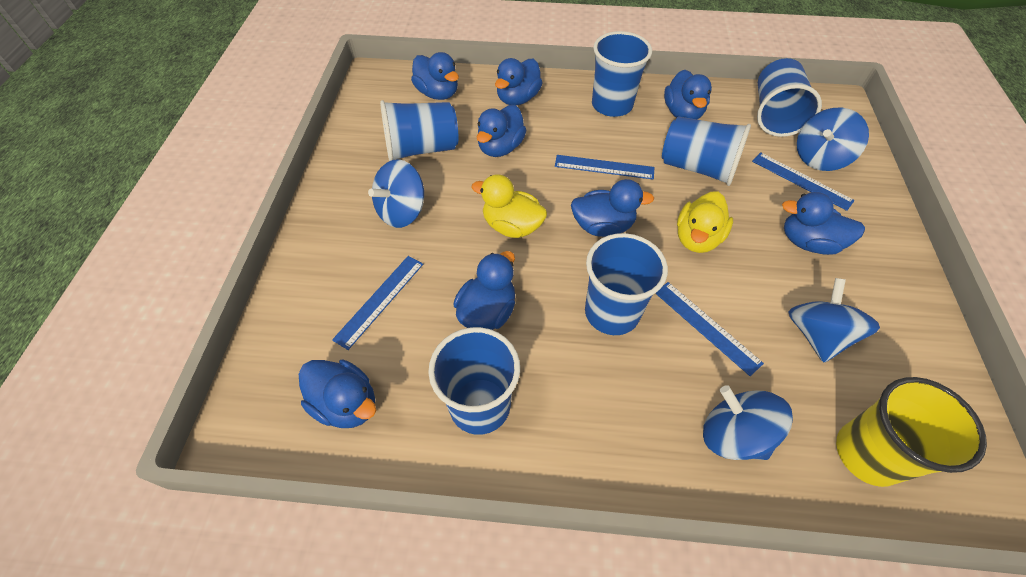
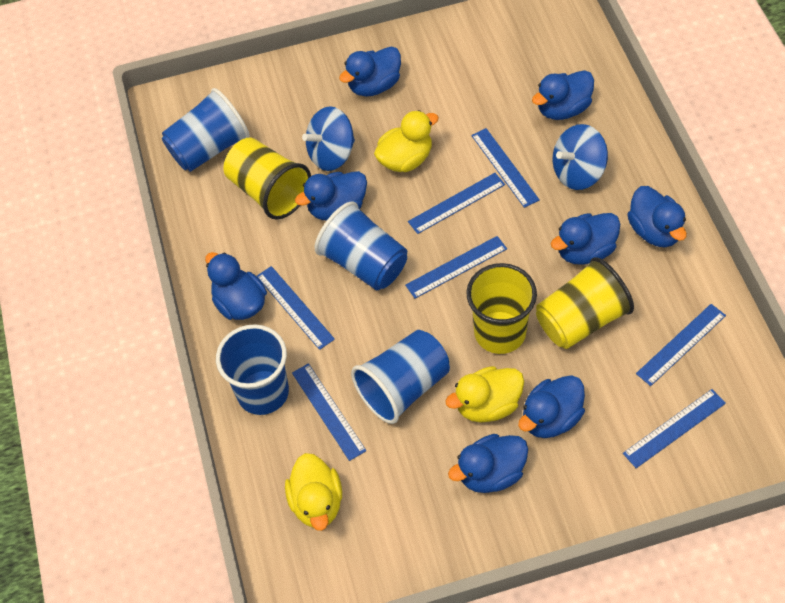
blue cup: [380,100,458,161] [428,327,520,435] [585,233,668,335] [592,31,652,117] [662,116,751,186] [757,58,822,137] = 6 -> [162,88,250,172] [216,324,289,415] [314,202,407,290] [351,330,450,424] = 4
blue ruler: [332,256,423,350] [555,155,654,180] [655,282,764,376] [752,152,855,211] = 4 -> [257,266,335,350] [292,363,366,461] [405,236,507,299] [408,173,505,234] [471,128,540,208] [623,389,726,468] [636,304,726,386] = 7
blue spinning top: [368,159,424,228] [703,385,793,460] [788,278,880,362] [797,108,869,171] = 4 -> [302,106,355,171] [553,124,608,190] = 2
yellow cup: [836,377,987,487] = 1 -> [223,138,311,220] [466,263,537,354] [536,257,634,349] = 3
yellow duck: [471,174,547,238] [677,192,733,253] = 2 -> [285,453,342,531] [374,110,439,172] [445,366,524,422] = 3

